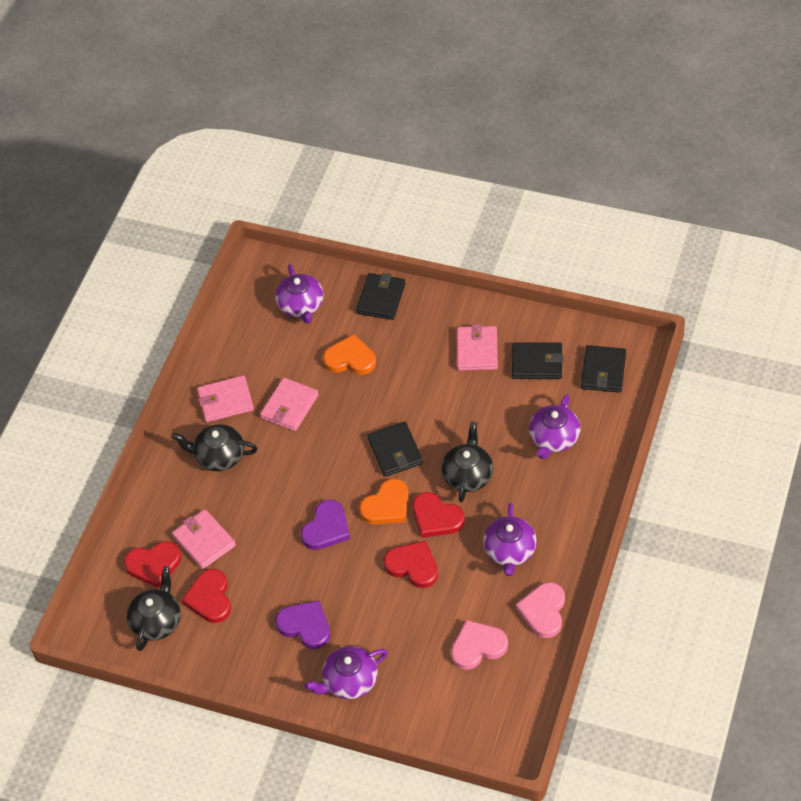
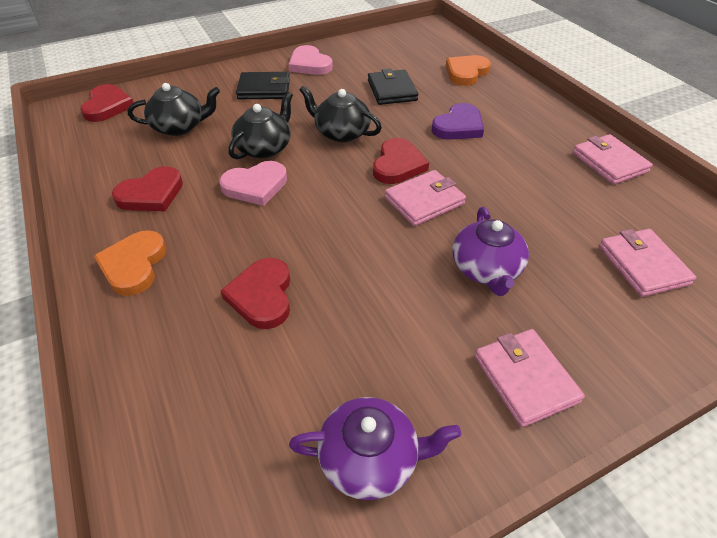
black wallet: [356,273,406,320] [368,422,423,477] [512,343,563,379] [581,345,626,393] = 4 -> [236,72,290,99] [368,69,418,105] = 2
purple heart: [276,600,330,649] [301,500,350,550] = 2 -> [432,103,484,140] = 1
purple teapot: [275,264,324,324] [304,646,388,699] [483,503,537,576] [529,395,580,459] = 4 -> [289,397,461,500] [452,207,529,296] = 2

